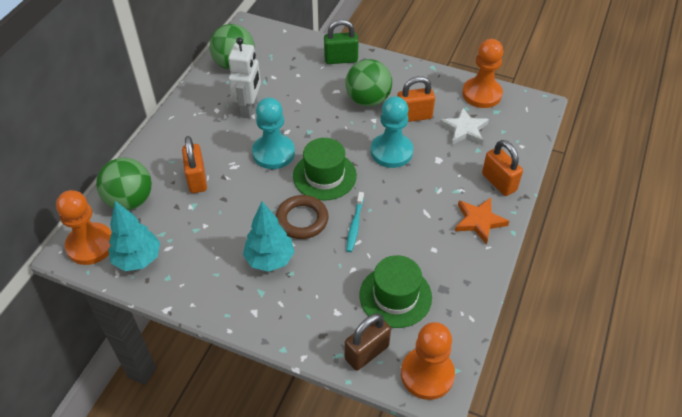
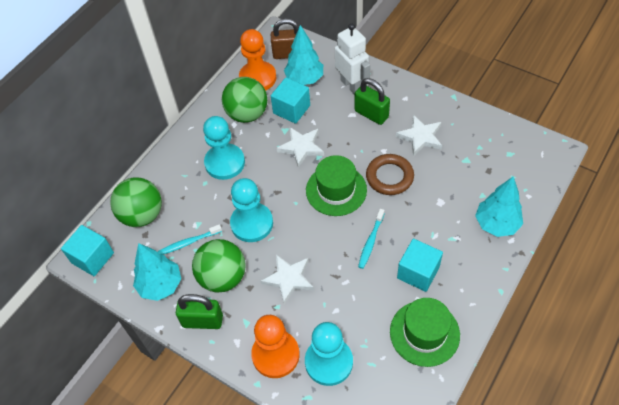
green padlock: [324,19,359,64] = 1 -> [176,294,223,329] [355,78,390,125] = 2
orange padlock: [182,136,207,193] [397,76,435,122] [482,140,523,196] = 3 -> none = 0
orange pawn: [56,190,112,265] [401,322,455,400] [462,39,503,108] = 3 -> [239,29,276,91] [251,315,300,378] = 2
orange star: [455,198,509,244] = 1 -> none = 0
turquoise cube: none = 0 -> [61,225,114,276] [271,77,310,124] [397,239,443,292] = 3
turquoise pawn: [252,98,295,169] [371,96,413,168] = 2 -> [203,116,245,180] [230,178,273,242] [305,322,353,386] = 3
turquoise toothbrush: [346,192,364,252] = 1 -> [158,224,222,255] [358,209,385,269] = 2
turquoise tree: [108,201,160,271] [243,201,294,272] = 2 -> [133,243,181,301] [284,25,323,85] [475,176,523,237] = 3
white star: [440,107,489,145] = 1 -> [261,255,314,304] [277,127,324,168] [396,115,442,156] = 3

